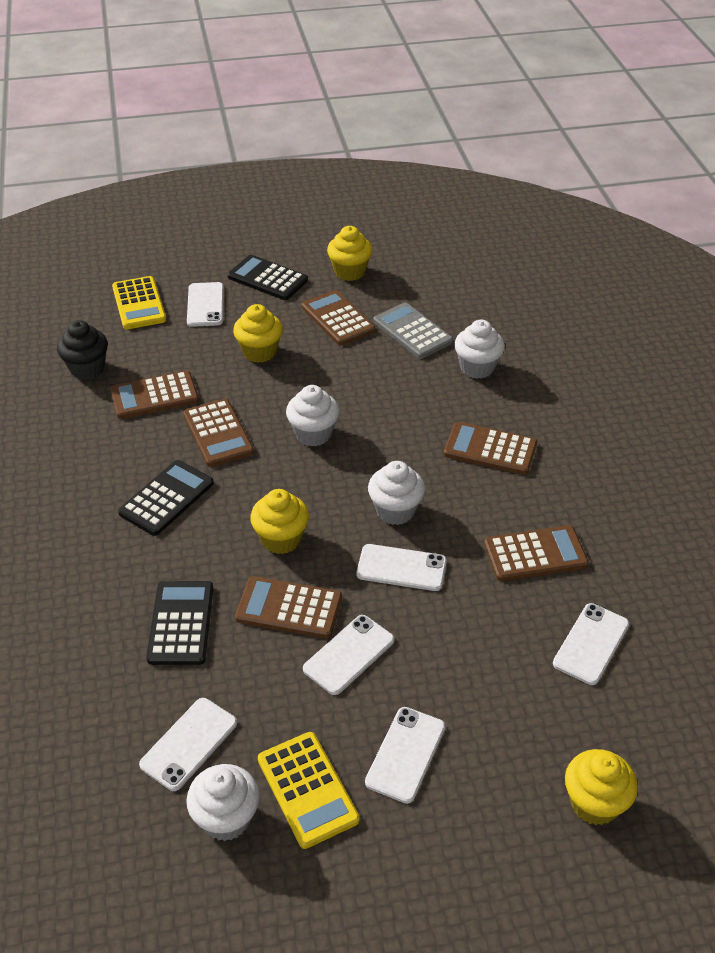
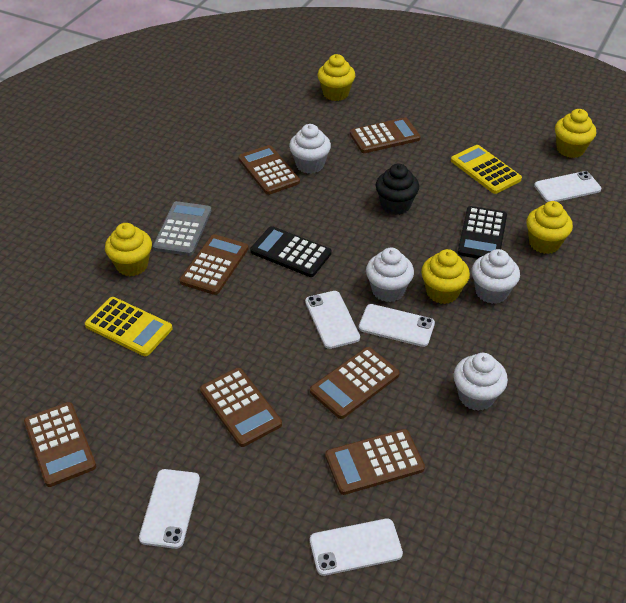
black calculator: [118,460,214,536] [146,581,213,665] [228,255,308,300] = 3 -> [250,226,331,277] [457,206,507,259] = 2
brown calculator: [110,371,199,419] [183,399,254,467] [235,576,342,638] [302,290,375,346] [444,422,537,475] [484,525,588,581] = 6 -> [24,402,96,487] [180,234,248,295] [200,368,282,447] [238,145,300,195] [310,347,400,419] [325,429,425,495] [350,117,421,153] = 7
white phone: [139,698,237,791] [187,282,224,327] [303,615,394,695] [357,544,447,591] [365,707,445,804] [553,603,629,685] = 6 -> [139,469,200,549] [305,291,360,349] [310,518,403,576] [359,304,435,347] [534,171,601,202] = 5
yellow cupcake: [233,304,283,363] [250,489,309,554] [327,226,373,281] [565,749,638,825] = 4 -> [105,223,152,276] [318,54,355,101] [421,249,470,304] [526,201,573,254] [555,109,596,158] = 5

